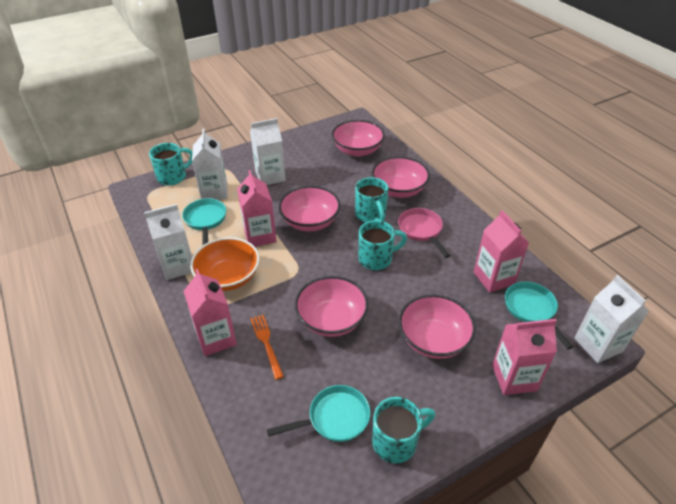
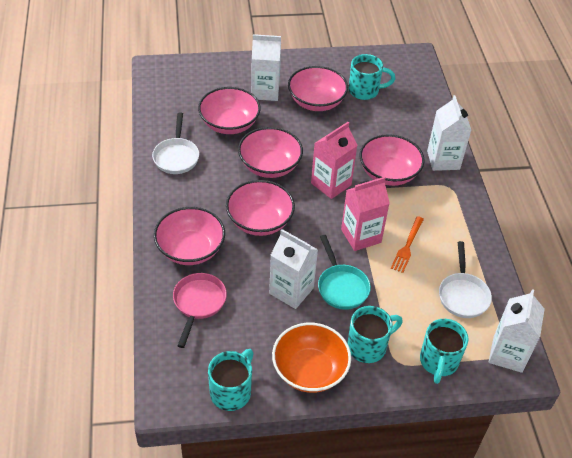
pink bowl: [279,186,340,231] [295,276,368,337] [332,120,385,156] [372,156,430,198] [399,295,476,359] = 5 -> [154,207,225,265] [198,87,261,134] [226,180,295,236] [238,127,303,178] [288,66,348,111] [360,134,424,186] = 6
pink carton: [184,269,237,356] [237,170,277,247] [474,210,529,293] [492,319,557,395] = 4 -> [311,122,357,199] [341,177,390,251] = 2
turquoise pan: [182,198,226,246] [267,385,370,442] [505,282,573,349] = 3 -> [318,235,371,310] = 1
white pan: none = 0 -> [152,113,199,174] [439,241,492,318] = 2

